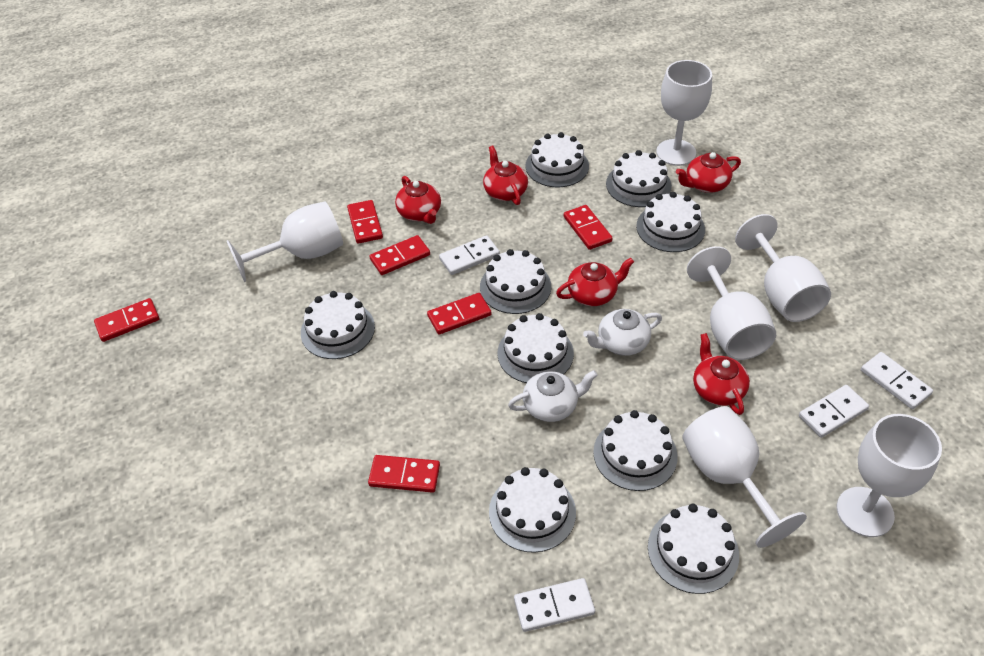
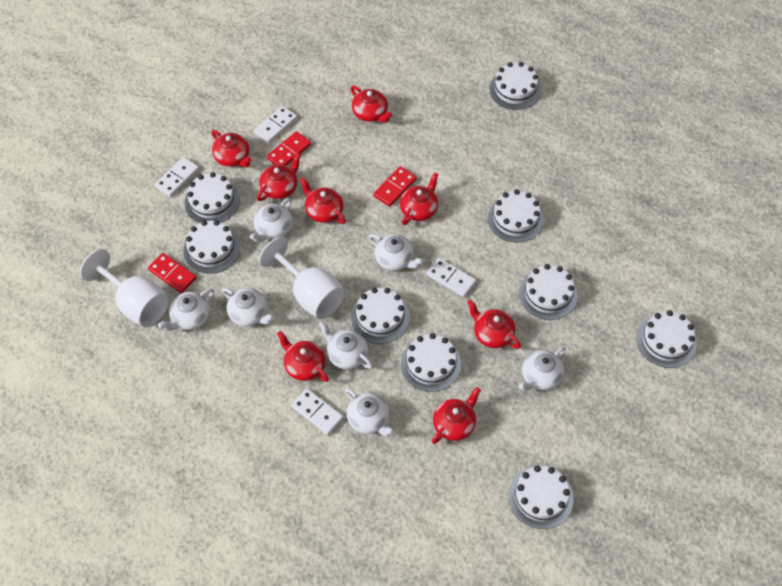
red domino: [94,298,159,342] [347,200,383,244] [368,455,440,493] [370,235,430,275] [427,293,491,335] [564,205,613,250] = 6 -> [148,253,196,293] [267,131,311,166] [373,166,417,207] = 3
red teapot: [395,176,441,224] [483,146,528,205] [556,258,634,306] [676,152,741,193] [693,333,750,415] = 5 -> [211,130,251,167] [257,153,301,201] [277,331,329,382] [300,177,345,224] [351,86,392,123] [400,173,438,225] [432,387,481,444] [467,300,521,349] = 8
white goblet: [227,201,343,282] [656,60,712,166] [682,406,807,548] [687,246,776,360] [735,214,831,322] [837,414,942,537] = 6 -> [80,249,170,327] [259,237,346,319] = 2
white teapot: [508,370,597,422] [583,309,662,356] = 2 -> [158,288,214,331] [222,288,274,326] [250,198,292,243] [319,321,373,369] [345,388,394,437] [368,234,424,271] [519,347,566,391] = 7

